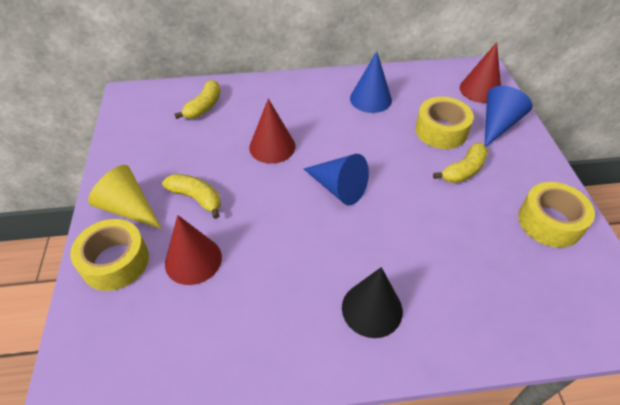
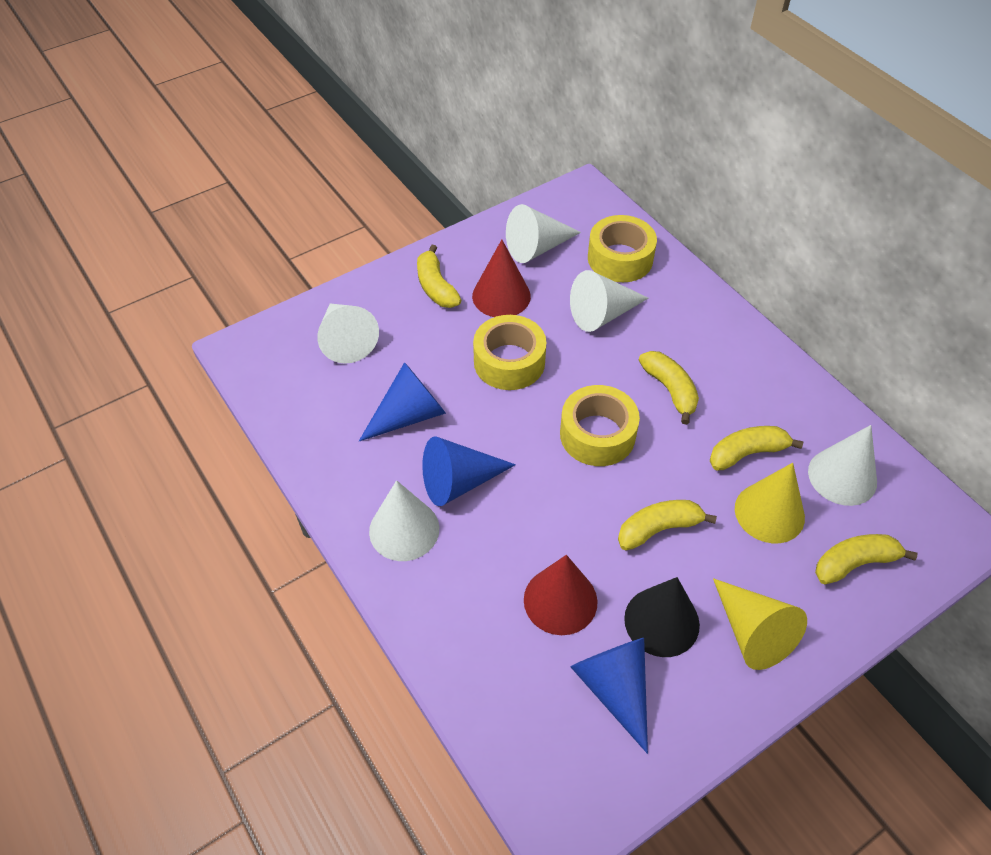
red cone: [165,215,222,285] [249,98,295,163] [460,42,501,103] = 3 -> [472,240,531,317] [524,555,598,635] = 2
white cone: none = 0 -> [317,303,379,364] [369,480,439,561] [506,204,581,263] [570,270,649,332] [808,425,877,506] = 5
yellow banana: [162,174,221,219] [174,80,220,119] [433,143,488,183] = 3 -> [417,245,461,308] [618,500,717,550] [639,351,699,425] [710,426,804,471] [815,534,917,585] = 5
yellow cone: [88,165,162,229] = 1 -> [713,578,807,670] [735,463,805,543] = 2

